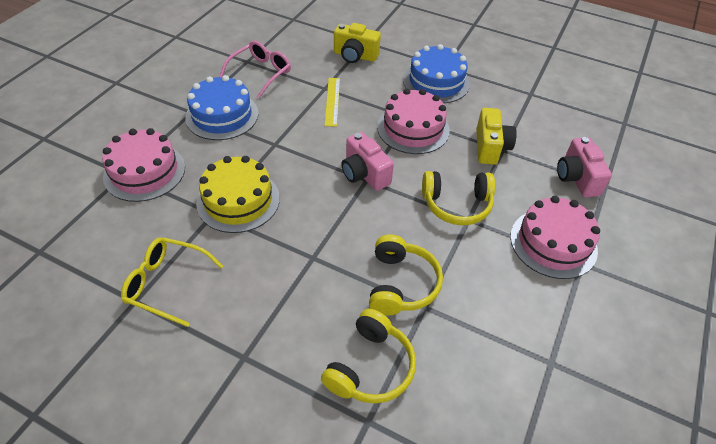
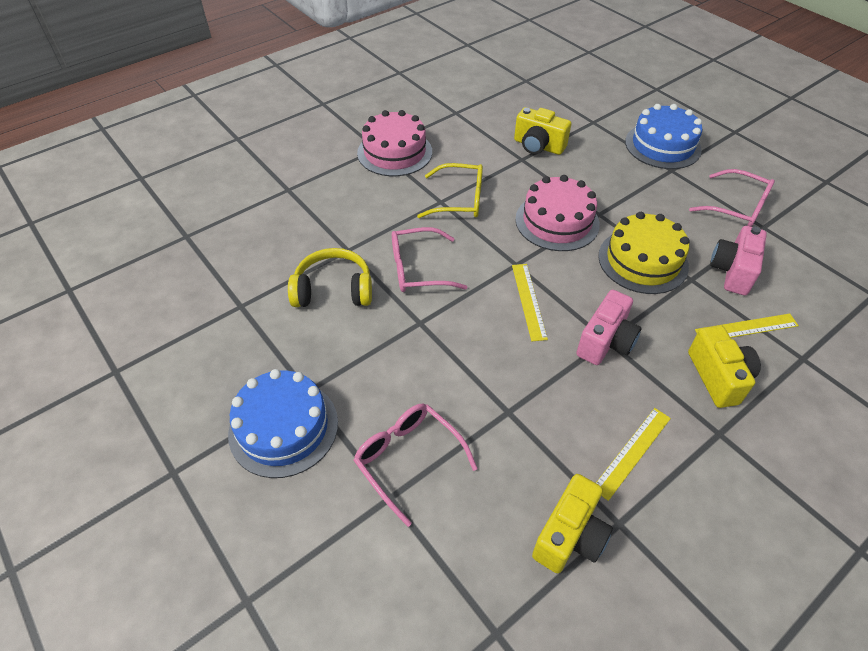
pink cake: [102,128,185,202] [377,88,450,154] [510,196,600,279] = 3 -> [357,110,432,176] [515,175,600,251] = 2
pink glasses: [219,41,291,98] = 1 -> [353,403,478,527] [392,227,467,292] [689,169,775,227] = 3
yellow camera: [334,23,381,63] [476,108,517,165] = 2 -> [514,107,571,155] [532,474,613,573] [688,325,761,408] = 3
yellow headphones: [321,309,416,404] [369,234,443,316] [422,171,495,225] = 3 -> [288,248,372,307] = 1
yellow ruler: [324,78,340,127] = 1 -> [512,264,548,341] [596,408,671,501] [695,313,799,338] = 3

